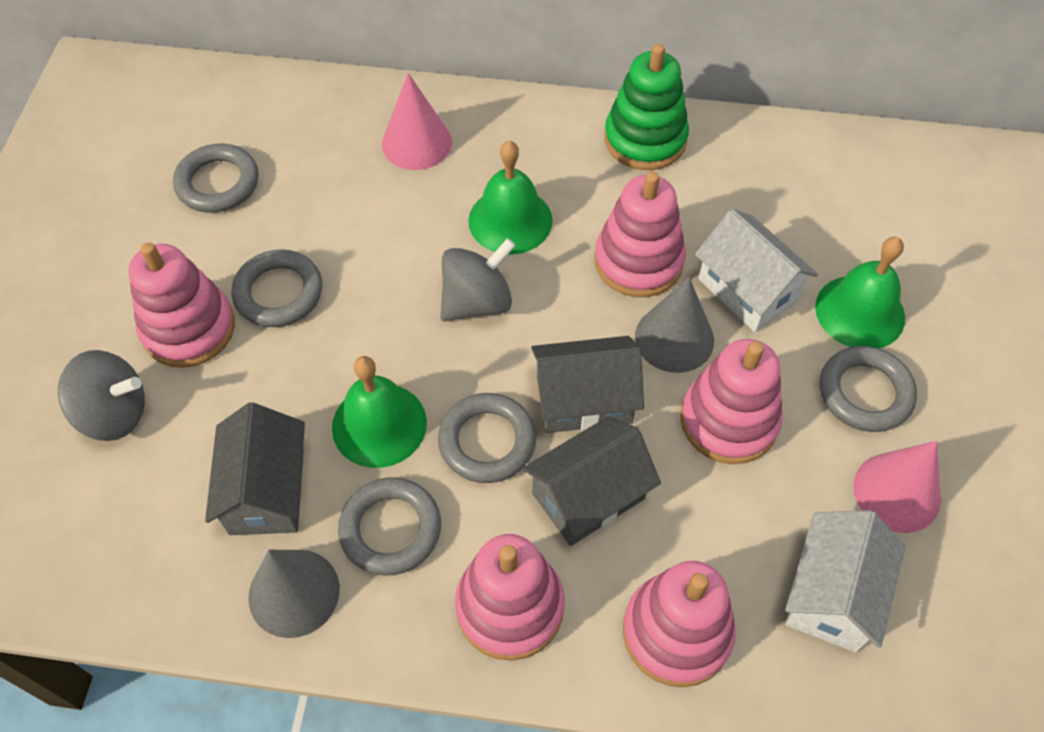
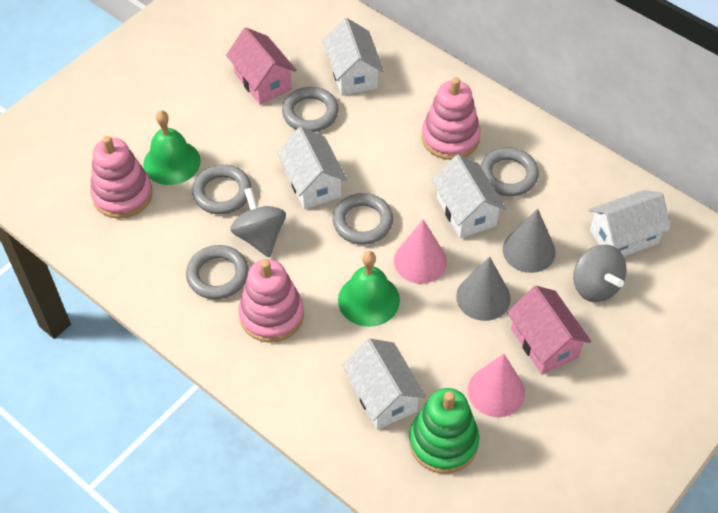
green bell: [332,356,427,468] [468,141,553,255] [815,237,905,349] = 3 -> [143,110,201,185] [338,251,400,327] = 2
grey house: [205,402,305,535] [523,417,661,546] [531,336,644,433] = 3 -> none = 0
pink house: none = 0 -> [226,28,297,105] [507,286,591,375] = 2
pink stacking toy: [128,242,235,368] [455,534,565,661] [594,171,686,297] [623,561,736,687] [680,339,783,464] = 5 -> [90,136,153,219] [238,259,304,343] [422,77,481,160] = 3
white house: [695,209,818,332] [785,510,905,652] = 2 -> [277,127,347,209] [323,18,384,96] [342,339,426,430] [432,155,506,238] [589,190,671,257] = 5

